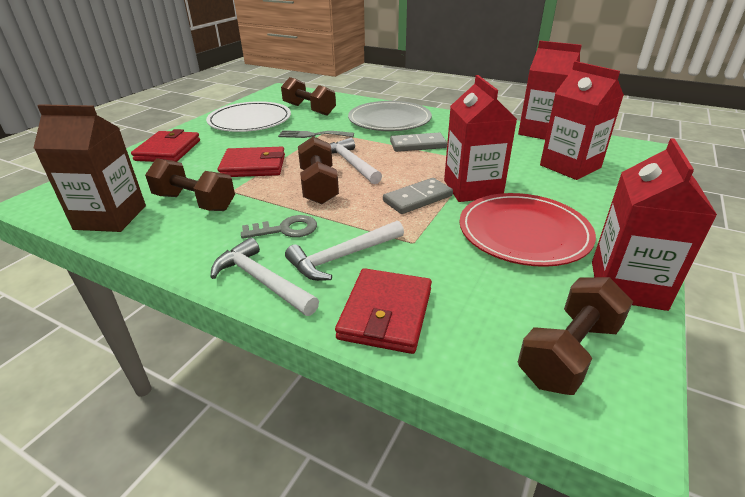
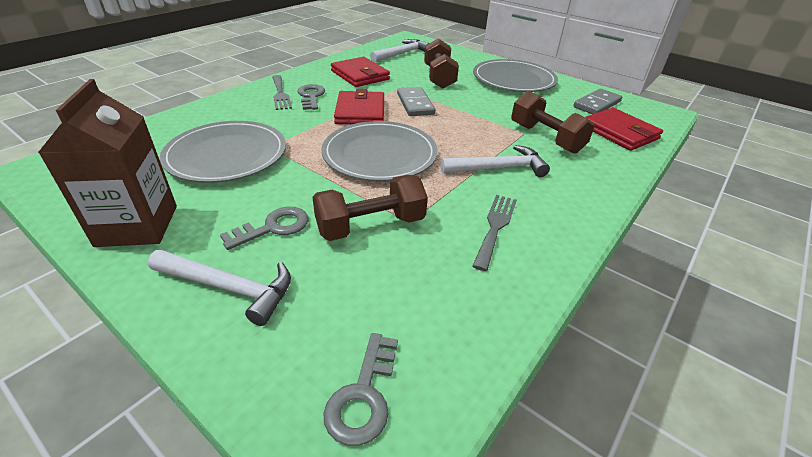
brown dumbbell: [145,158,235,211] [281,77,336,116] [298,136,339,204] [518,277,633,395] = 4 -> [312,175,428,241] [424,38,459,89] [511,91,594,153] = 3
grey fork: [278,130,354,138] = 1 -> [273,75,292,110] [473,195,517,271] = 2
grey key: [241,215,317,239] = 1 -> [220,207,308,250] [297,84,325,110] [324,333,398,446] = 3
grey plate: [348,101,432,131] = 1 -> [160,121,286,183] [321,121,438,181] [473,59,558,92] = 3
red carton: [444,75,517,202] [518,41,582,140] [540,61,624,180] [592,138,717,311] = 4 -> none = 0
red plate: [459,193,596,267] = 1 -> none = 0
white plate: [206,101,291,132] = 1 -> none = 0

